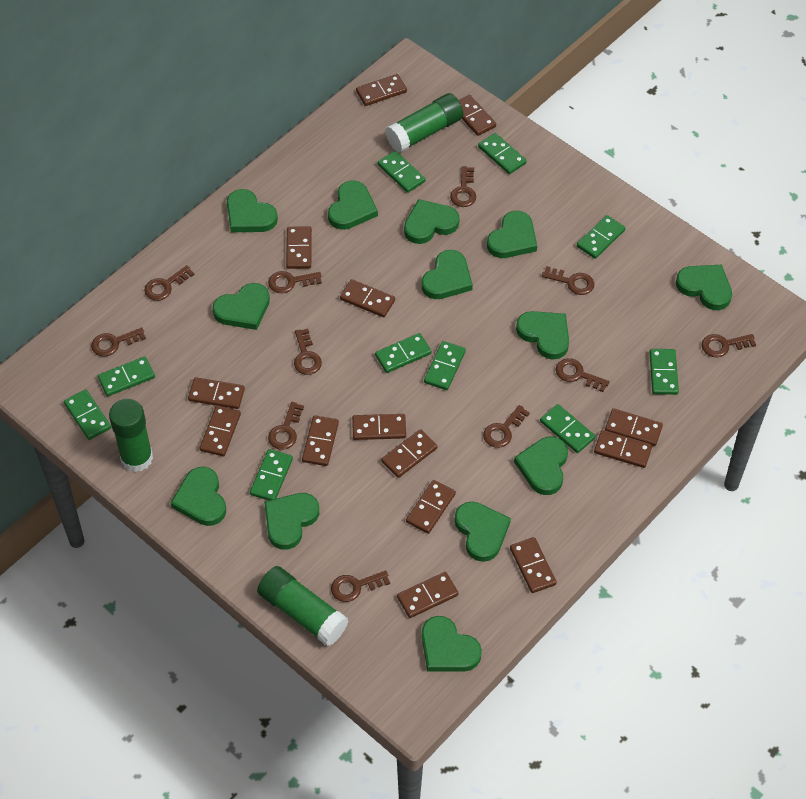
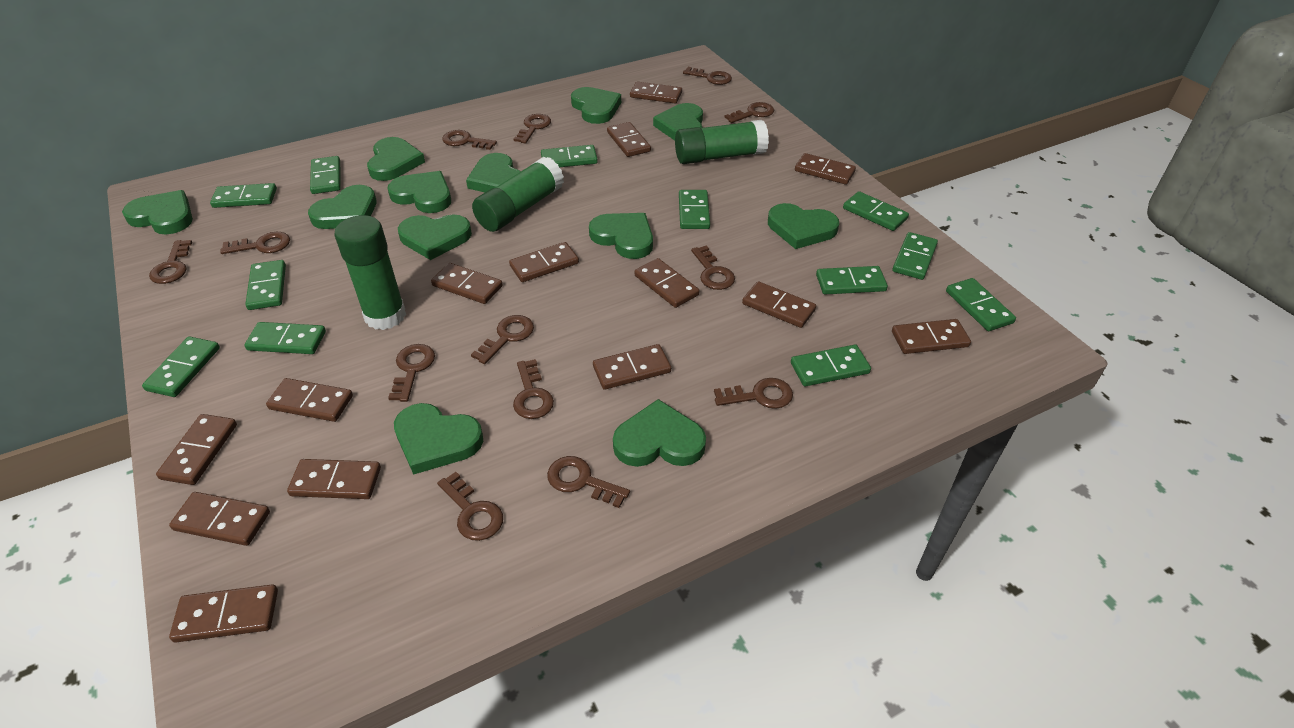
brown key: [91,327,146,357] [144,265,194,301] [268,271,322,293] [268,402,304,450] [294,329,322,375] [331,570,390,602] [450,166,476,207] [483,405,530,448] [542,266,594,295] [556,358,610,392] [702,334,756,357] = 11 -> [149,240,192,284] [220,232,290,254] [388,344,435,402] [437,472,503,541] [442,130,497,150] [471,315,534,364] [513,359,554,419] [514,114,551,144] [547,456,630,508] [683,67,732,85] [691,246,735,290] [714,378,793,409] [724,102,774,123] = 13
green domino: [64,389,111,440] [98,356,155,396] [250,449,293,500] [375,333,432,373] [378,151,425,193] [424,341,466,390] [478,133,527,174] [540,404,595,453] [577,215,625,259] [649,349,679,395] = 10 -> [142,336,220,397] [210,183,277,208] [245,260,286,310] [245,322,326,354] [310,156,341,194] [541,145,598,167] [679,190,710,229] [791,345,871,386] [816,266,888,294] [843,191,909,231] [892,232,938,280] [946,278,1016,331] = 12
green heart: [171,467,226,526] [212,283,270,330] [227,189,278,232] [264,493,319,550] [328,180,378,230] [404,199,460,244] [421,250,473,299] [422,616,482,672] [455,502,511,562] [487,211,537,258] [514,437,568,495] [516,311,569,360] [676,265,732,310] = 13 -> [122,190,193,235] [308,185,377,229] [367,137,425,181] [387,171,451,213] [394,403,483,475] [398,214,472,260] [466,153,521,192] [571,87,621,124] [589,213,653,259] [613,399,706,467] [653,103,703,140] [768,203,839,249] = 12

